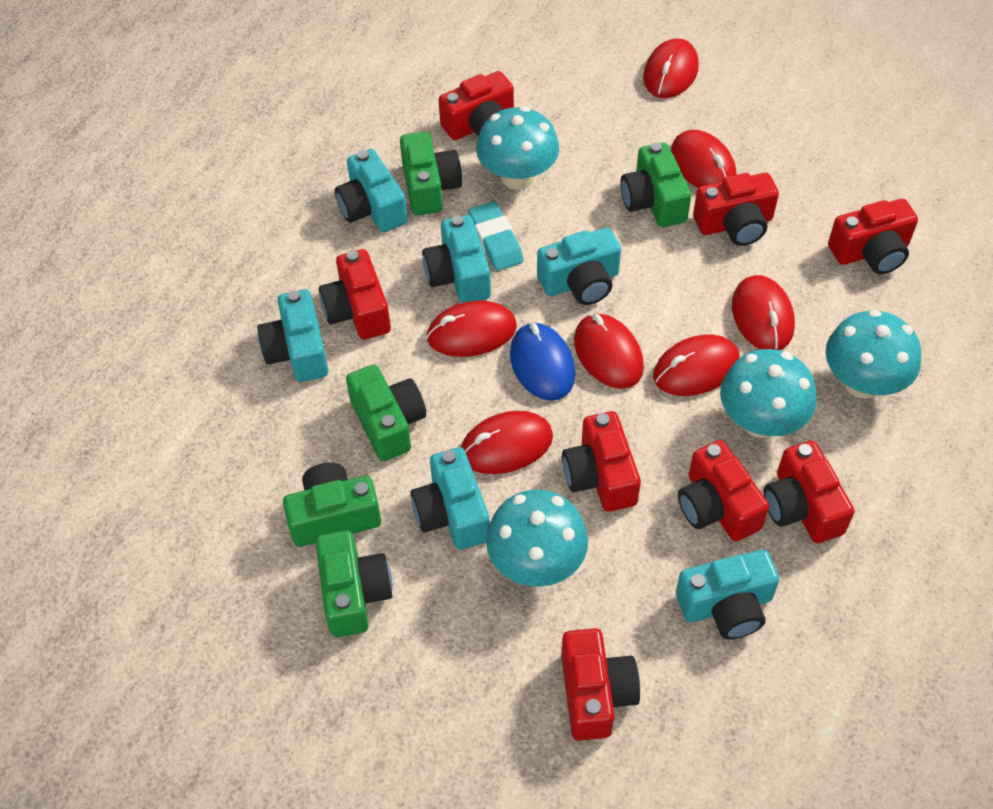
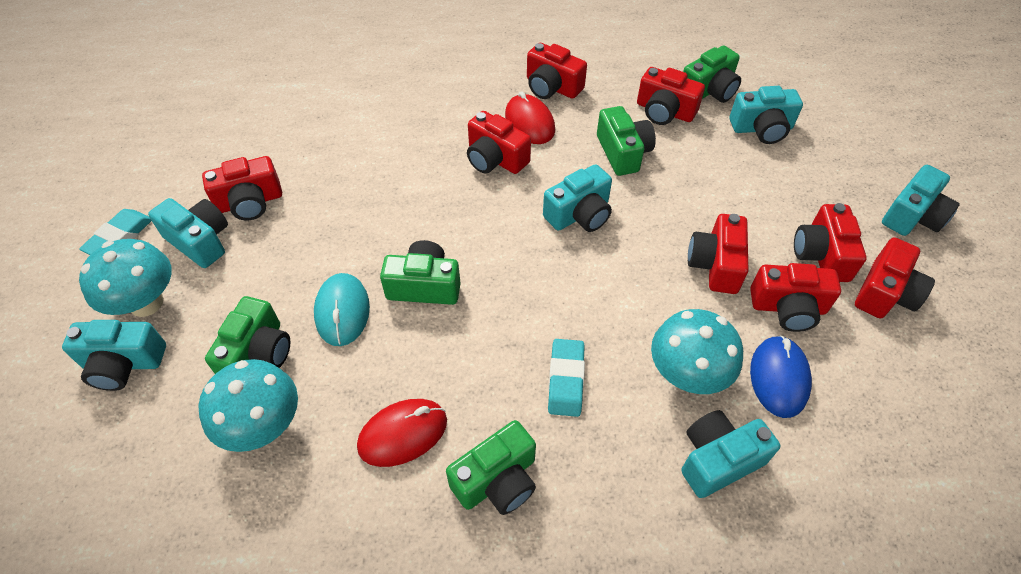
red mouse: [426,301,517,357] [461,411,553,474] [574,314,644,389] [643,38,699,98] [653,335,740,396] [671,130,736,188] [732,275,795,350] = 7 -> [357,399,447,467] [505,91,555,144] = 2
turquoise eraser: [468,201,523,271] = 1 -> [79,209,151,255] [548,339,585,417] = 2
turquoise mouse: none = 0 -> [314,273,370,346] = 1
turquoise mushroom: [476,106,559,190] [486,489,588,587] [720,349,817,438] [826,309,921,399] = 4 -> [79,239,172,317] [198,359,298,452] [651,309,743,394] = 3

